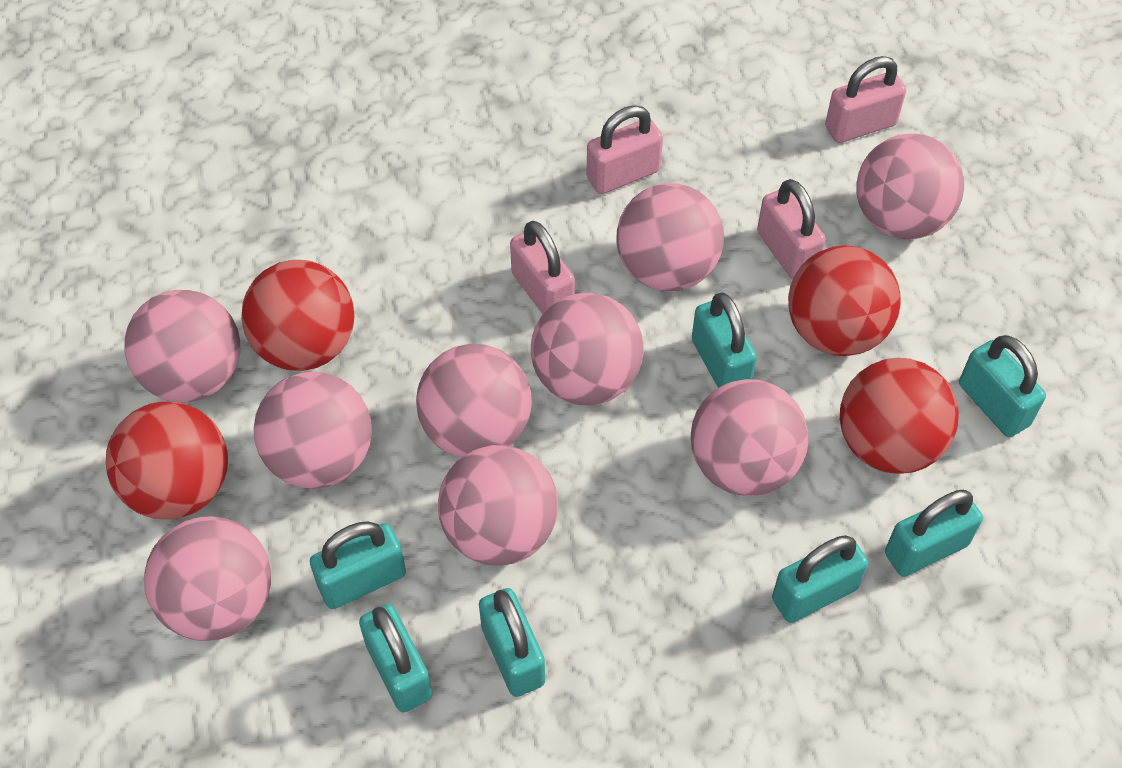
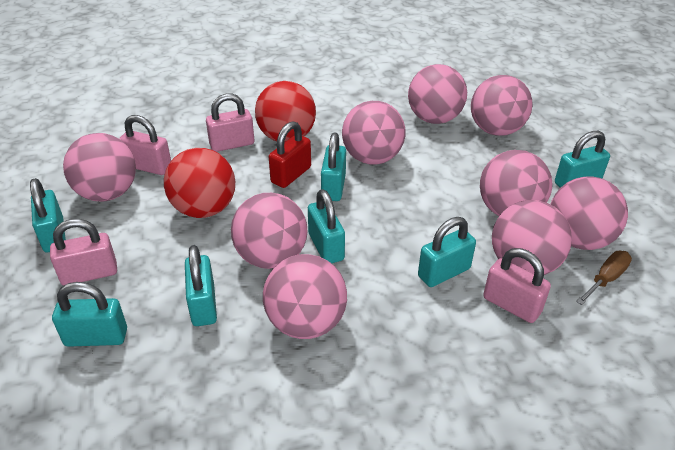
brown screwdriver: none = 0 -> [576,251,632,305] = 1
red ball: [106,402,228,519] [241,260,354,371] [788,245,901,356] [840,358,959,474] = 4 -> [164,148,235,218] [255,81,316,143] = 2
red padlock: none = 0 -> [269,121,311,188] = 1

